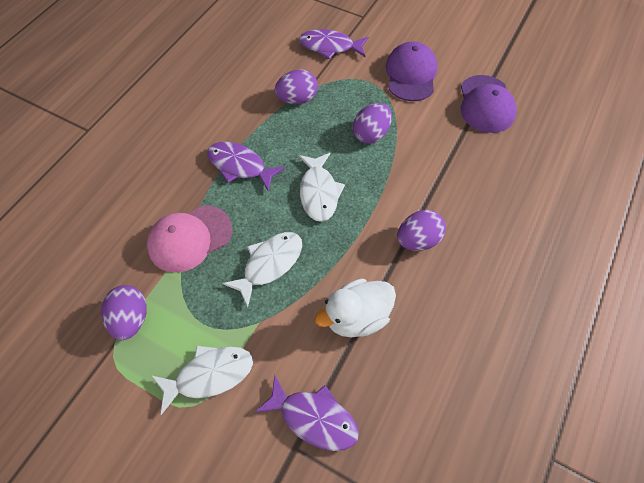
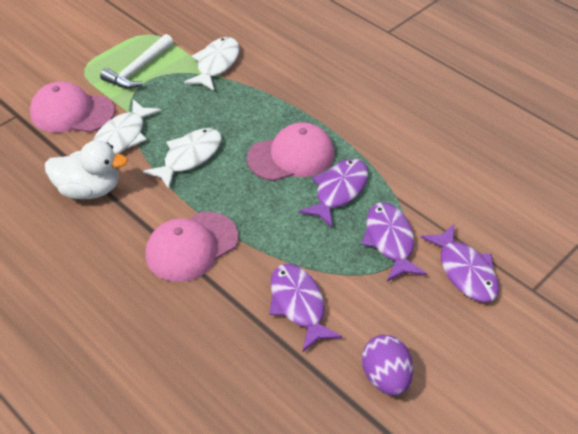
pink cap: [147,205,232,273] = 1 -> [30,82,115,133] [146,212,238,282] [247,122,334,181] = 3
purple cap: [386,42,438,101] [461,75,517,133] = 2 -> none = 0
purple egg: [101,285,147,340] [275,69,318,104] [353,103,392,144] [397,210,446,251] = 4 -> [362,335,413,396] = 1
purple fish: [207,142,285,192] [255,375,359,451] [299,29,369,59] = 3 -> [269,264,343,352] [299,158,368,227] [361,202,427,281] [420,224,499,302] = 4
white hammer: none = 0 -> [100,34,173,89] = 1

